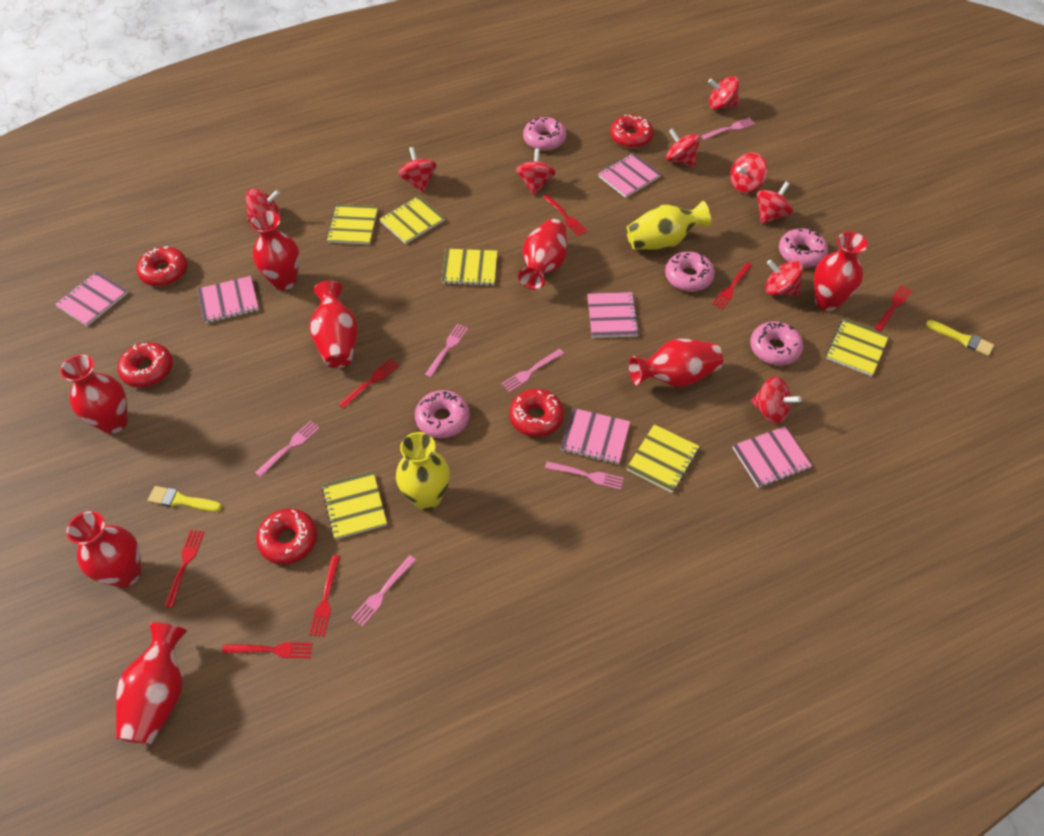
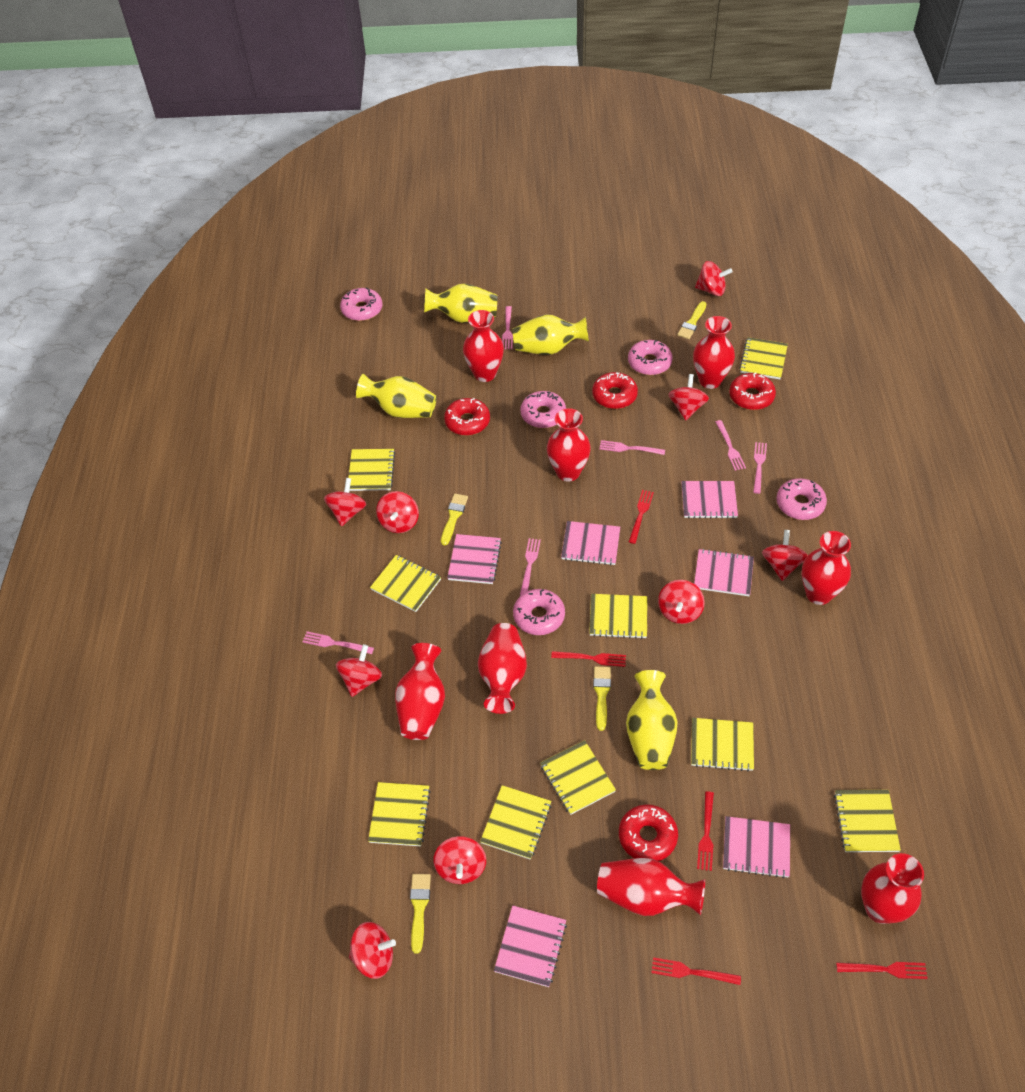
red donut: [117,342,173,387] [137,246,187,286] [256,508,317,564] [509,389,564,437] [610,115,654,149] = 5 -> [444,398,490,436] [592,372,638,409] [619,804,678,861] [729,372,776,410] = 4
red fork: [164,530,204,608] [222,642,313,658] [309,555,341,637] [339,358,399,409] [543,194,588,236] [712,263,752,309] [875,285,912,332] = 7 -> [551,651,626,667] [629,490,654,544] [651,957,741,985] [697,791,714,871] [836,962,928,979] = 5
yellow brush: [148,486,222,512] [926,320,994,356] = 2 -> [410,874,431,954] [441,494,468,545] [593,666,611,731] [677,301,707,339] = 4
yellow notebook: [322,471,387,539] [326,204,378,245] [380,196,445,244] [441,249,498,286] [627,424,700,493] [826,318,889,376] = 6 -> [348,449,395,491] [368,782,431,846] [370,555,441,612] [480,785,551,860] [540,740,616,815] [589,594,648,639] [691,718,754,771] [739,337,788,379] [834,790,901,852] = 9
yellow vase: [396,432,450,510] [626,201,711,249] = 2 -> [356,374,437,418] [424,283,498,323] [513,315,589,355] [626,670,678,770] = 4

